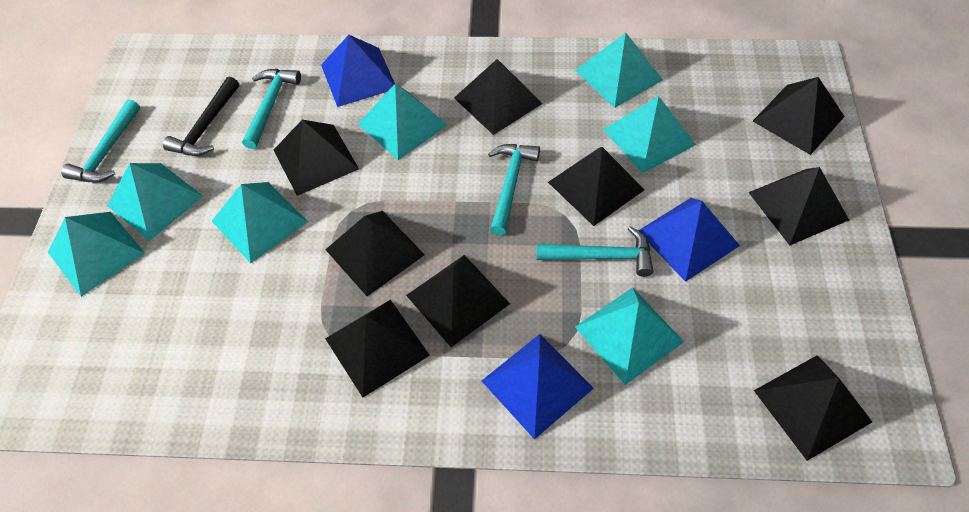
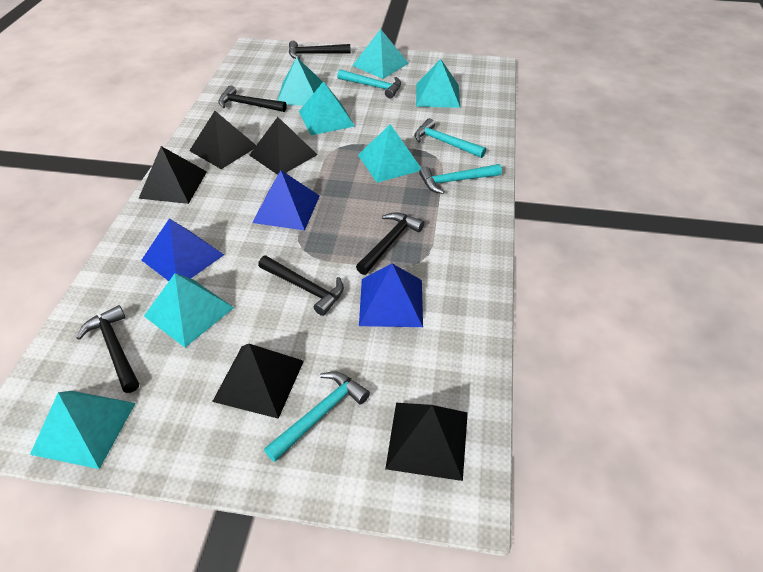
black hammer: [163,76,239,156] = 1 -> [76,305,139,393] [218,85,287,112] [258,255,344,316] [289,41,351,59] [356,212,424,275] = 5
black pyramid: [274,120,359,196] [325,211,425,296] [325,300,430,397] [406,255,510,347] [454,59,543,135] [548,147,645,226] [748,167,849,246] [753,77,845,155] [754,355,872,461] = 9 -> [138,146,207,204] [189,111,256,169] [212,344,304,419] [249,117,317,175] [385,403,468,481] = 5

